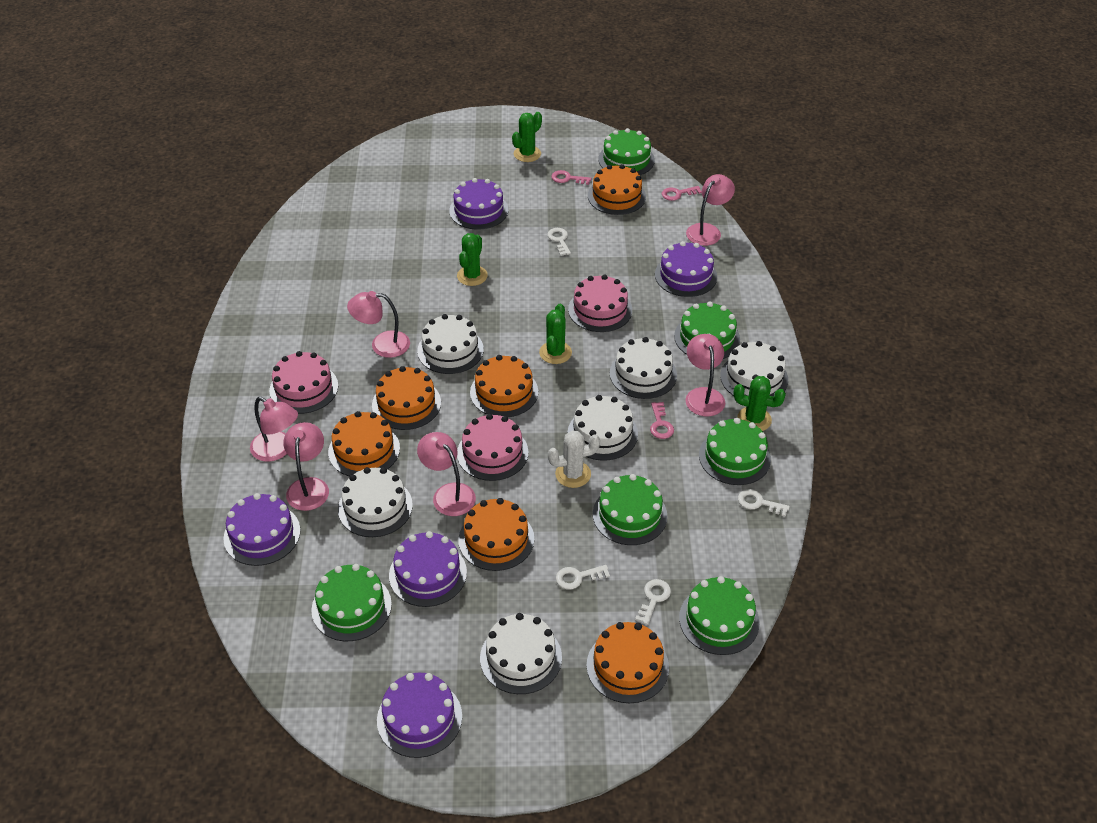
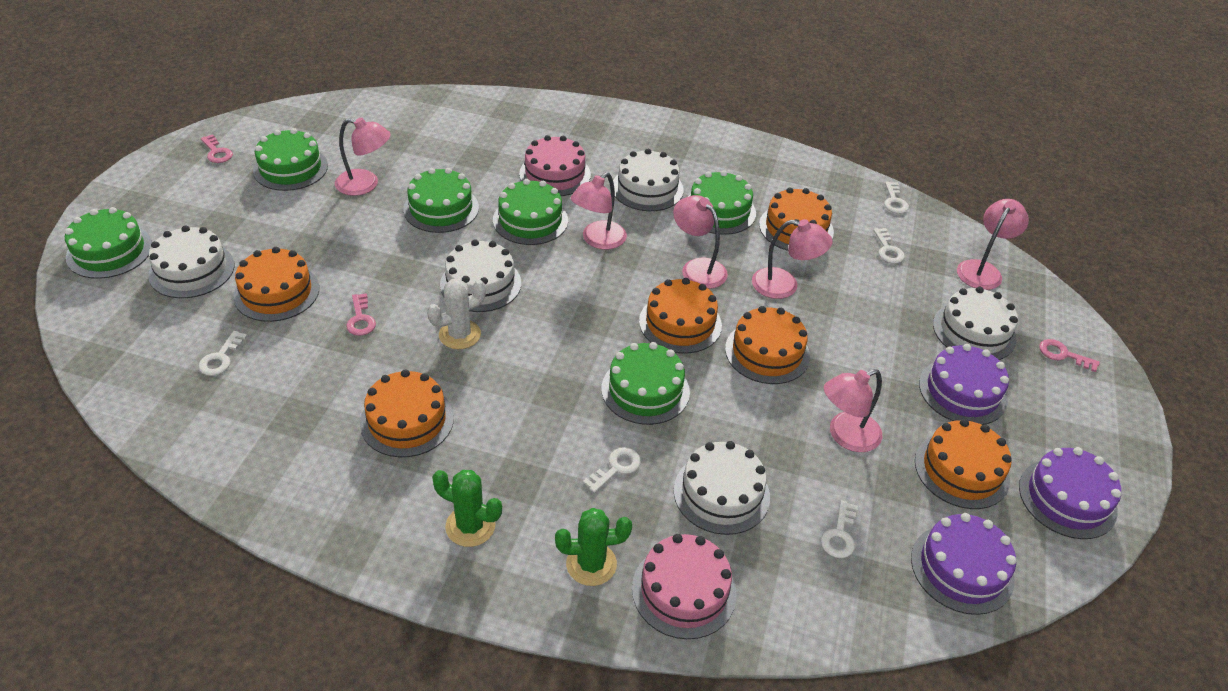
green cactus: [457,233,488,286] [512,112,542,162] [539,304,572,364] [733,376,786,431] = 4 -> [432,470,502,547] [555,508,632,586] = 2
pink cake: [269,351,338,414] [457,414,529,481] [568,275,632,332] = 3 -> [519,135,591,196] [632,534,737,639] = 2
purple cake: [224,493,300,566] [377,673,462,758] [389,531,467,607] [449,178,508,230] [655,241,717,297] = 5 -> [911,513,1016,615] [919,344,1009,425] [1019,447,1121,539] = 3
white cake: [338,467,413,537] [417,314,484,374] [480,613,562,694] [568,395,638,461] [610,337,677,399] [720,341,788,397] = 6 -> [148,225,234,298] [440,239,521,312] [613,149,684,211] [674,441,770,535] [933,287,1018,360] = 5
white key: [547,228,571,256] [556,565,610,589] [635,579,671,625] [738,489,790,517] = 4 -> [198,331,247,376] [583,447,641,493] [821,500,858,558] [873,228,905,264] [884,182,909,214] = 5

